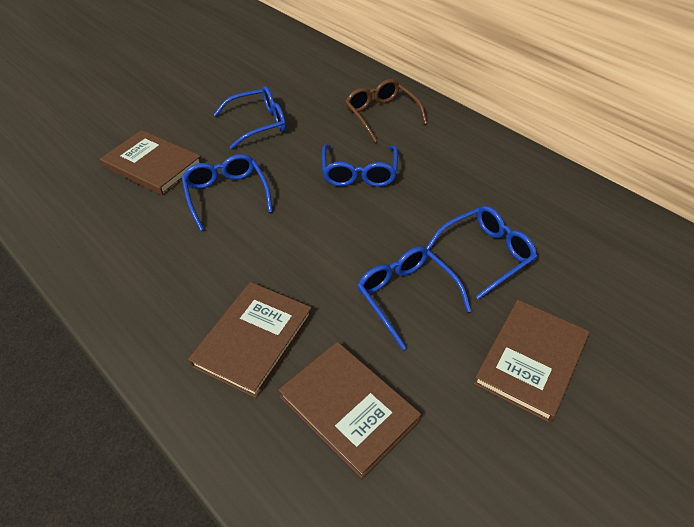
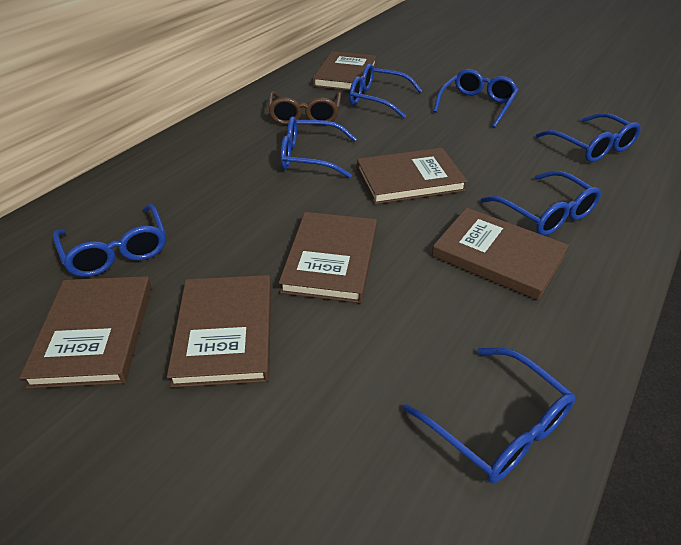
blue glasses: [182,154,273,231] [213,86,286,149] [322,144,398,187] [357,246,471,350] [426,206,537,300] = 5 -> [53,204,166,277] [280,116,357,178] [349,64,423,118] [403,347,575,483] [433,69,519,128] [481,171,601,236] [536,113,641,162] = 7
brown book: [100,130,201,195] [188,282,312,398] [278,342,421,479] [473,299,590,423] = 4 -> [19,276,152,389] [167,275,271,388] [279,212,377,303] [313,51,377,91] [357,148,468,204] [432,208,569,300] = 6

